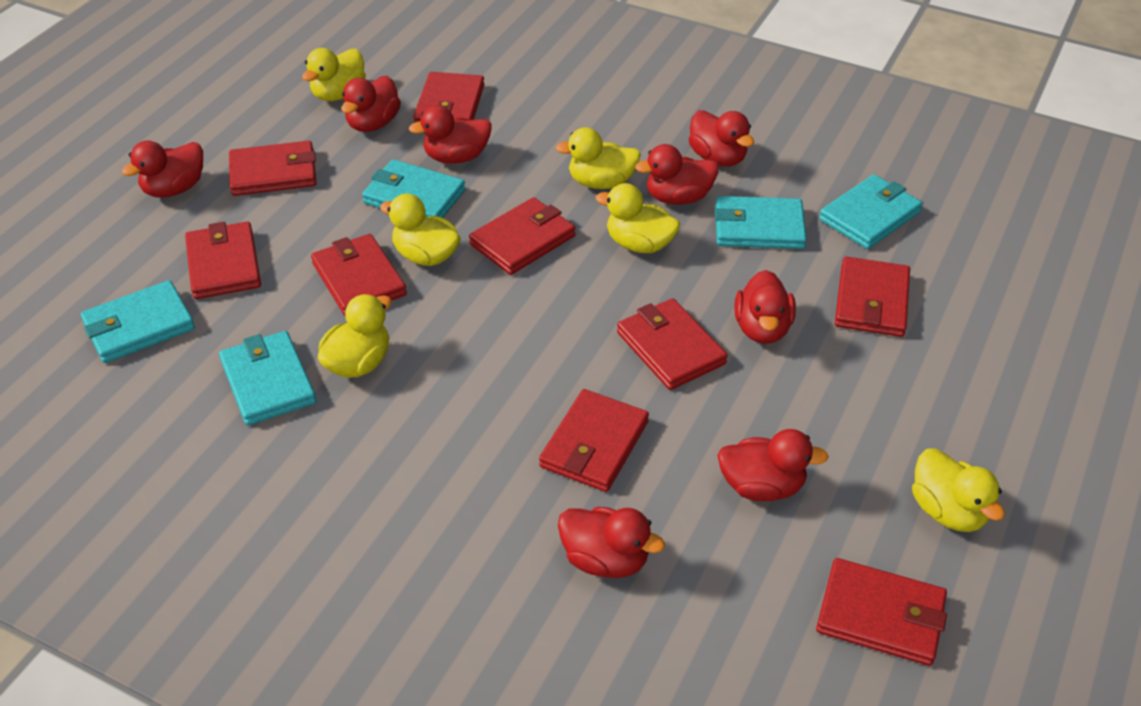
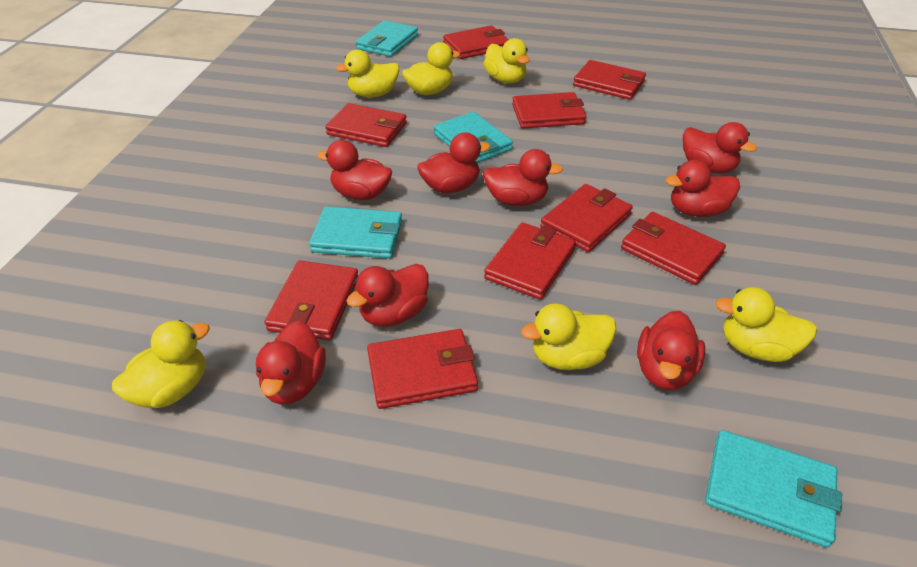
turquoise wallet: [81,280,195,363] [219,331,316,425] [362,159,465,218] [715,196,807,249] [819,174,923,249] = 5 -> [309,206,402,259] [356,20,418,57] [434,112,513,163] [705,430,842,548] = 4

